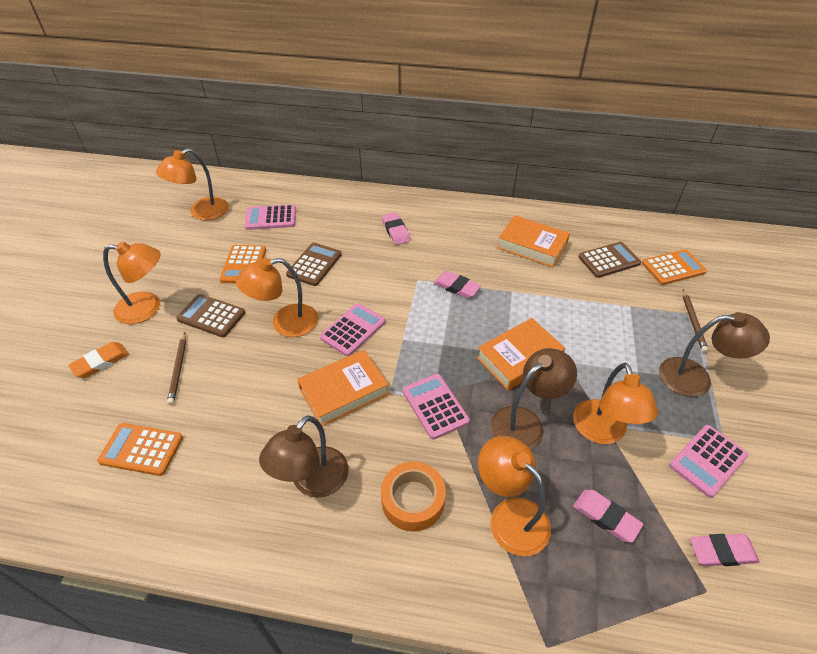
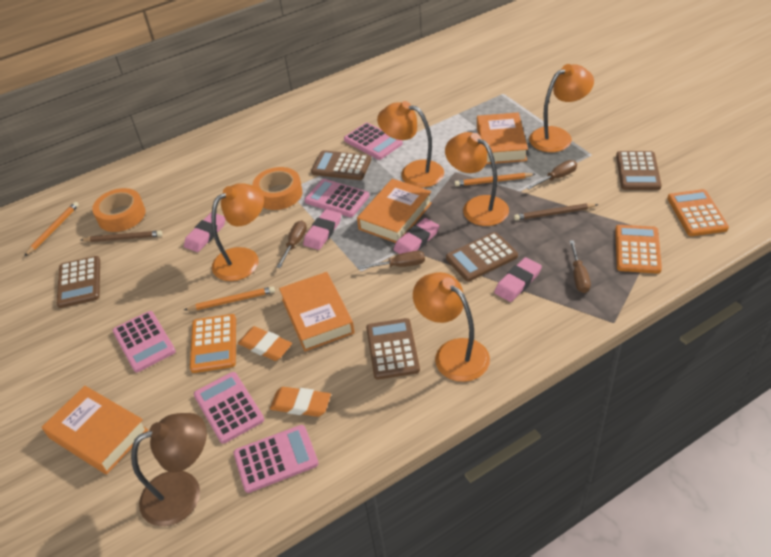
brown calculator: [176,294,245,337] [286,243,342,286] [578,242,641,278] = 3 -> [57,256,100,308] [311,150,371,180] [366,318,420,380] [446,232,518,282] [616,151,662,190] = 5
brown lamp: [259,415,349,498] [490,348,577,450] [659,312,770,397] = 3 -> [131,413,207,526] = 1
brown screwdriver: none = 0 -> [277,221,307,268] [357,251,425,269] [526,160,577,189] [569,240,591,293] = 4
orange book: [297,350,389,426] [476,318,565,390] [497,215,570,268] = 3 -> [42,386,148,475] [279,272,355,351] [357,179,432,243] [477,112,528,164] = 4
orange eraser: [68,342,129,378] = 1 -> [238,326,292,361] [270,387,331,417] = 2
orange pencil: none = 0 -> [25,202,79,256] [184,286,275,310] [455,173,535,186] = 3
orange tape: [381,461,446,531] = 1 -> [92,188,146,232] [253,167,302,210] = 2
pink calculator: [245,204,296,230] [320,303,386,356] [403,374,470,440] [669,425,748,498] = 4 -> [112,311,176,372] [194,372,264,444] [233,425,319,493] [305,179,369,217] [344,123,403,160] = 5

